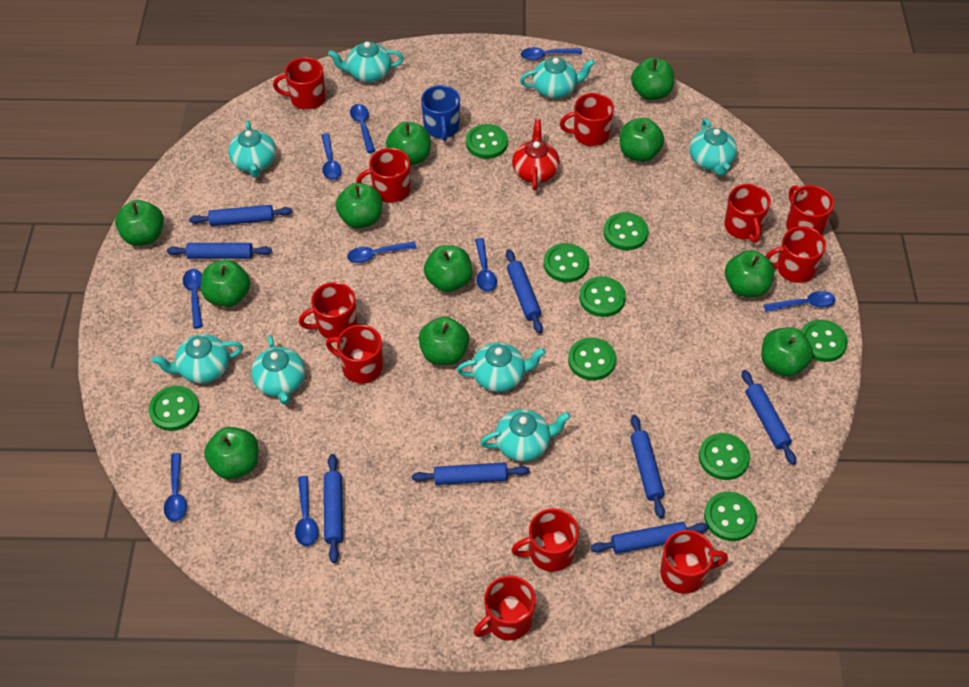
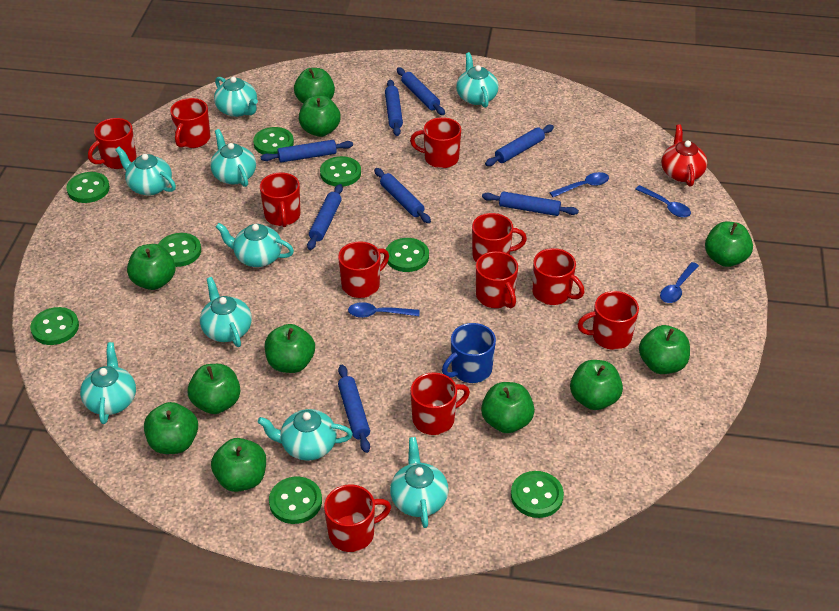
blue spoon: [164,453,187,522] [183,269,203,328] [295,476,318,546] [321,133,342,180] [347,241,416,263] [350,104,375,153] [475,238,497,292] [521,47,582,60] [764,291,835,312] = 9 -> [348,302,420,318] [549,172,609,197] [635,185,691,218] [660,262,699,303] = 4
green button: [148,386,199,431] [466,124,508,159] [544,243,589,282] [568,337,616,381] [579,276,626,317] [604,212,649,250] [699,433,750,480] [704,492,757,541] [801,320,848,362] = 9 -> [30,307,79,345] [66,172,110,203] [158,233,201,267] [253,127,294,155] [269,477,322,524] [320,156,361,187] [386,238,429,272] [511,471,564,518] = 8
turquoise teapot: [152,334,243,383] [228,120,276,178] [251,335,305,405] [328,41,404,82] [457,342,546,392] [480,409,571,462] [520,57,595,98] [689,119,737,176] = 8 -> [80,342,136,424] [115,147,176,195] [200,277,252,347] [210,129,256,187] [214,77,258,117] [216,223,294,267] [258,409,353,461] [390,437,449,528] [456,52,499,108] = 9

